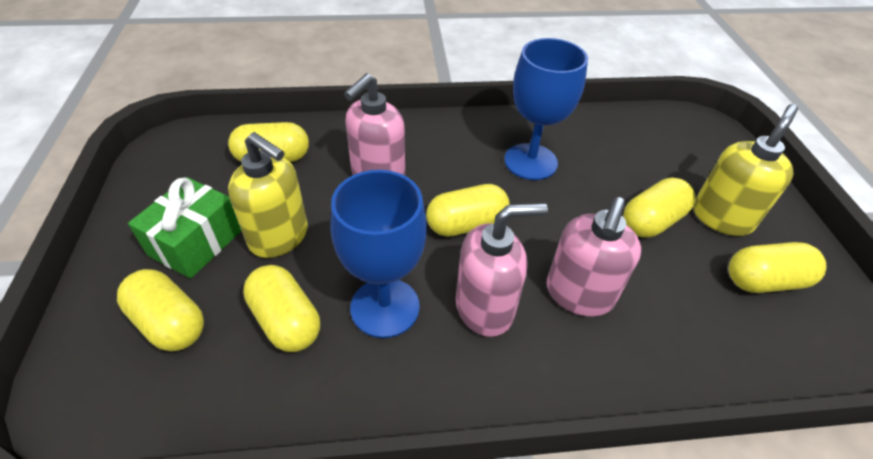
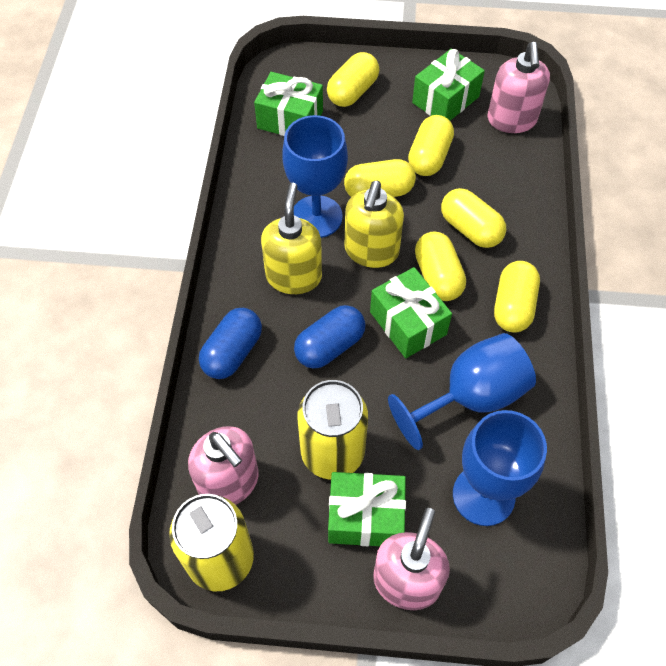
blue capsule: none = 0 -> [199,308,262,379] [294,305,365,369] = 2
blue goblet: [331,170,427,338] [504,38,588,180] = 2 -> [282,115,348,238] [388,333,536,450] [453,410,547,526] = 3
green gift: [128,177,241,279] = 1 -> [254,72,323,136] [328,472,406,546] [370,267,452,358] [412,49,485,121] = 4
yellow can: none = 0 -> [169,494,254,591] [297,380,368,480] = 2

